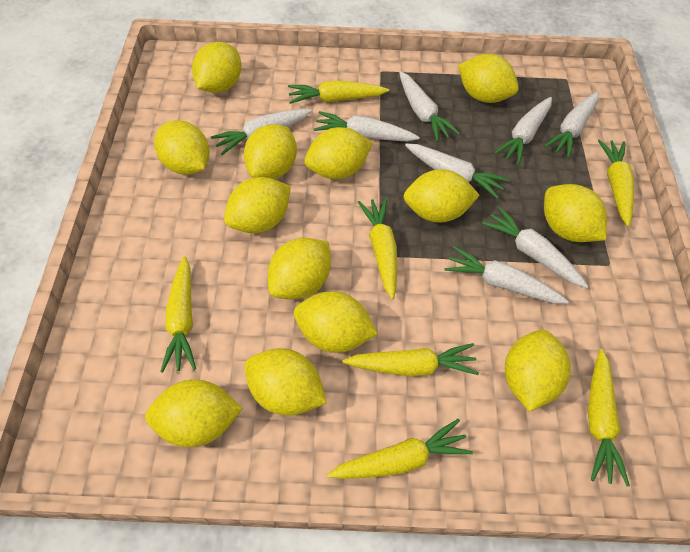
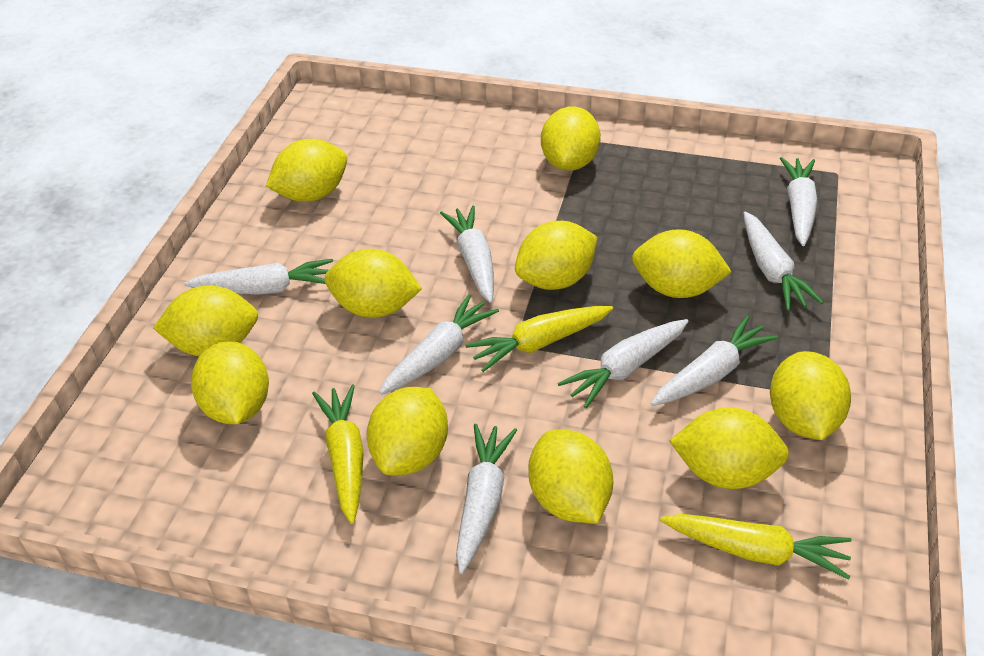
yellow carrot: [160,256,196,373] [288,80,389,104] [327,419,473,479] [342,343,479,376] [358,198,397,299] [588,349,630,487] [598,140,634,227] = 7 -> [312,385,364,524] [465,306,613,372] [660,514,852,580] = 3
yellow lemon: [145,379,243,447] [154,120,210,175] [192,42,241,93] [224,177,291,233] [244,124,297,179] [244,348,327,416] [268,238,331,300] [294,291,378,353] [305,127,372,179] [403,169,480,223] [458,54,519,103] [505,330,571,412] [544,184,607,242] = 13 -> [153,285,258,356] [191,341,269,424] [266,139,347,202] [325,249,422,318] [367,387,448,475] [515,221,597,290] [528,430,613,523] [541,106,601,171] [632,229,732,298] [670,407,789,489] [770,351,851,440] = 11

